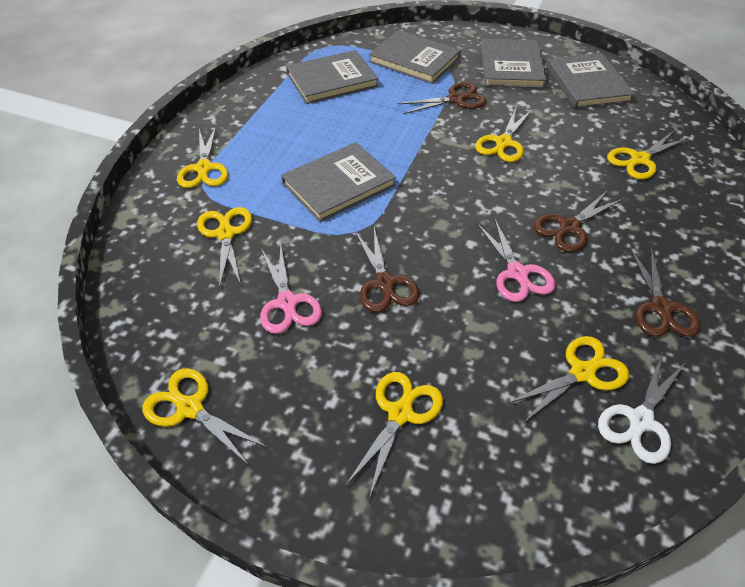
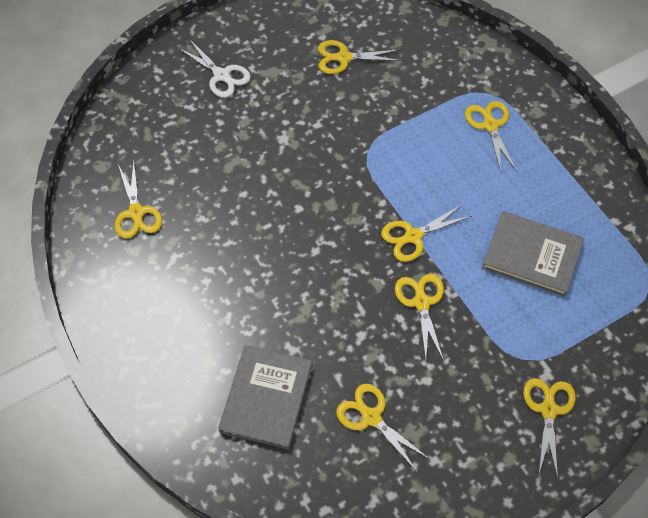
brown scissors: [355,227,420,313] [398,82,486,114] [534,191,623,252] [630,248,700,337] = 4 -> none = 0
grey book: [281,142,396,222] [286,50,379,104] [369,30,461,84] [481,39,547,88] [546,53,635,109] = 5 -> [218,345,312,450] [482,211,584,297] = 2
pink scissors: [260,243,322,334] [476,217,555,302] = 2 -> none = 0

